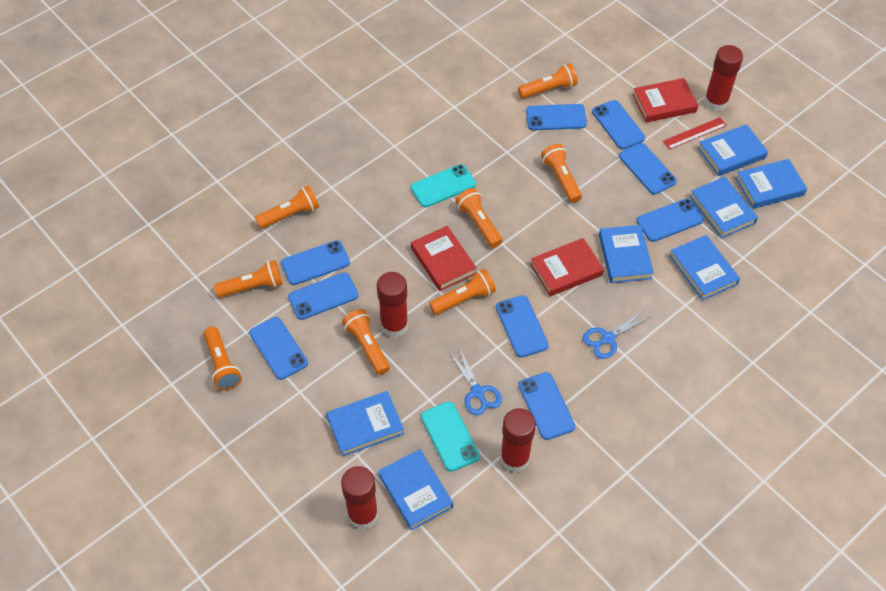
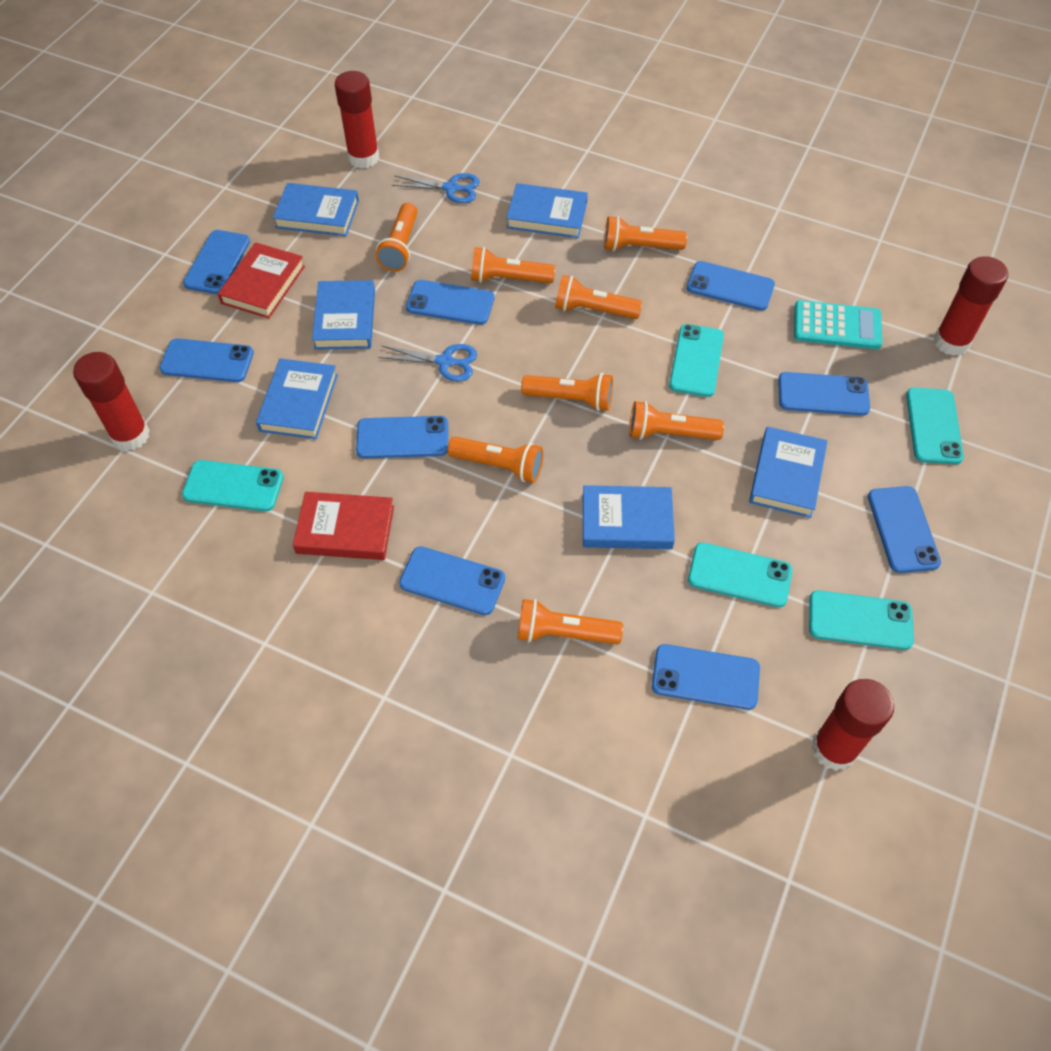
blue book: [327,391,404,456] [378,449,453,530] [599,225,654,283] [669,235,740,301] [689,177,758,238] [698,124,768,176] [735,159,807,209] = 7 -> [256,358,338,439] [273,183,359,236] [312,280,375,350] [506,183,588,238] [583,485,675,549] [749,427,827,518] = 6
red book: [411,226,477,291] [530,238,604,296] [633,78,698,123] = 3 -> [218,242,305,318] [293,492,394,560] = 2
red ruler: [663,117,727,150] = 1 -> none = 0
turquoise calculator: none = 0 -> [794,300,882,349] = 1
turquoise phone: [411,164,476,207] [421,402,480,472] = 2 -> [182,460,284,511] [669,324,724,397] [688,542,792,607] [809,590,914,650] [906,388,964,464] = 5

